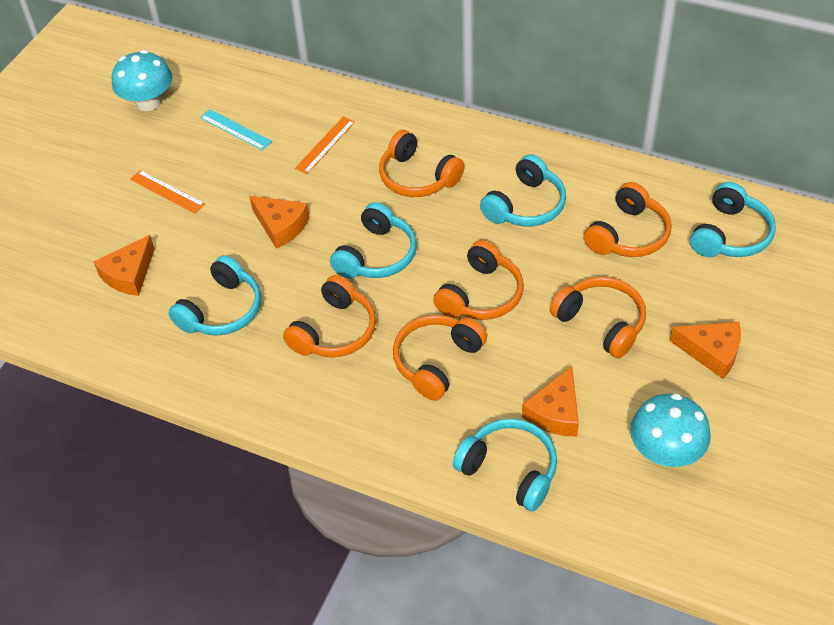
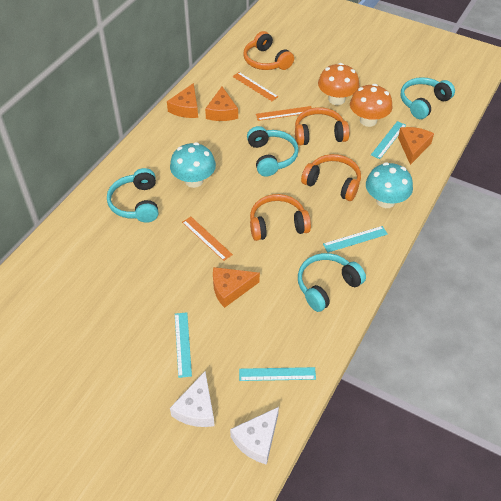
orange headphones: [283,275,376,357] [379,130,465,197] [393,315,487,401] [433,240,524,320] [550,277,646,358] [584,182,672,257] = 6 -> [243,31,294,70] [250,194,311,241] [295,107,349,146] [301,154,361,201] = 4
orange mushroom: none = 0 -> [318,63,359,105] [350,84,392,127] = 2
orange ruler: [130,170,205,214] [295,117,355,174] = 2 -> [182,216,233,261] [233,72,279,101] [256,106,312,121] = 3
turquoise headphones: [168,255,261,336] [330,202,417,279] [453,419,557,511] [480,154,566,227] [690,182,776,257] = 5 -> [107,168,158,223] [247,126,299,177] [298,253,366,312] [401,77,455,119] = 4
turquoise ruler: [200,109,272,150] = 1 -> [175,312,192,378] [239,367,316,381] [323,226,388,253] [371,121,406,159] = 4
white cheese: none = 0 -> [170,371,215,427] [230,407,279,465] = 2

